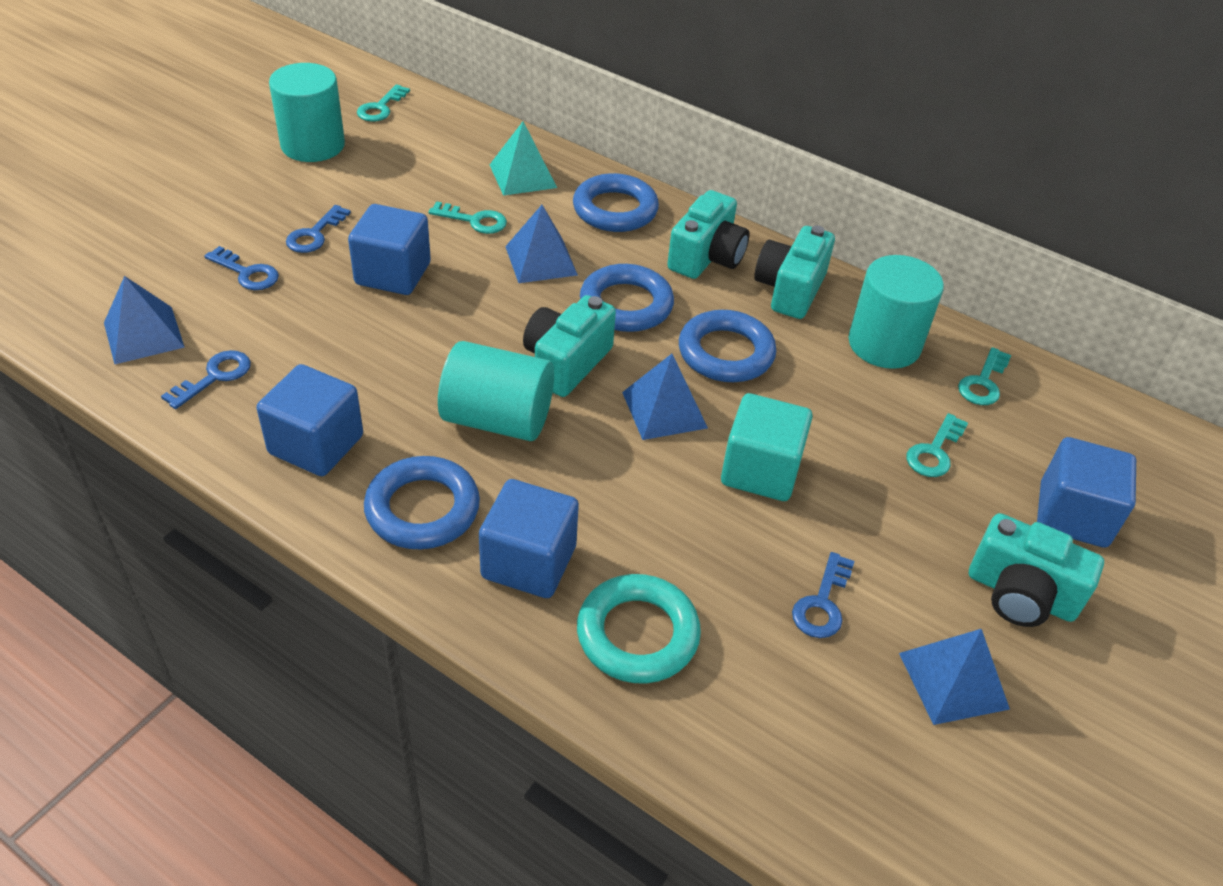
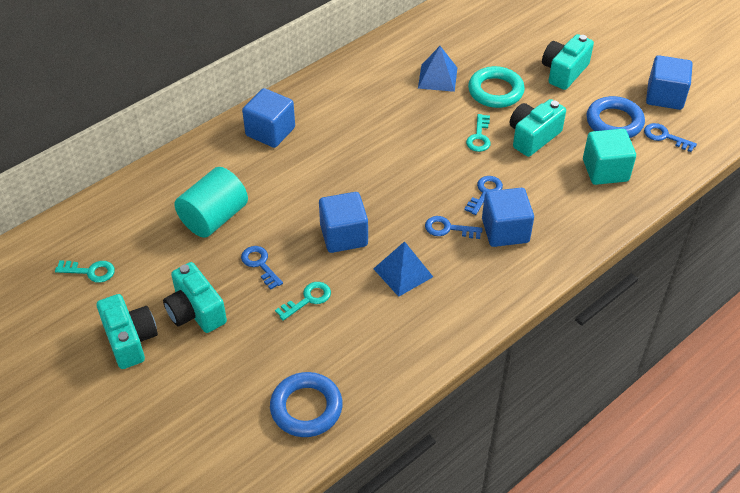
blue pyramid: [104,276,185,364] [505,205,578,283] [622,354,708,440] [899,629,1010,725] = 4 -> [373,241,433,297] [418,46,457,92] = 2
blue ring: [364,456,480,549] [573,173,659,232] [580,264,674,332] [679,310,776,382] = 4 -> [270,372,343,437] [586,96,645,138] = 2
turquoise cylinder: [269,63,345,162] [438,341,554,441] [848,255,944,369] = 3 -> [174,167,248,238] = 1
turquoise key: [357,84,410,122] [428,201,507,234] [907,413,968,477] [958,347,1011,405] = 4 -> [55,260,115,283] [275,282,331,321] [466,114,491,152] = 3
turquoise pyramid: [490,122,557,196] = 1 -> none = 0

